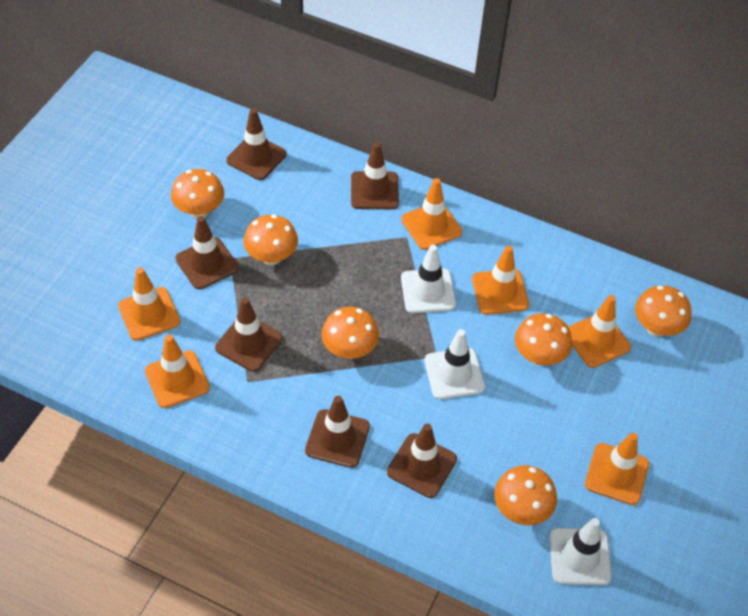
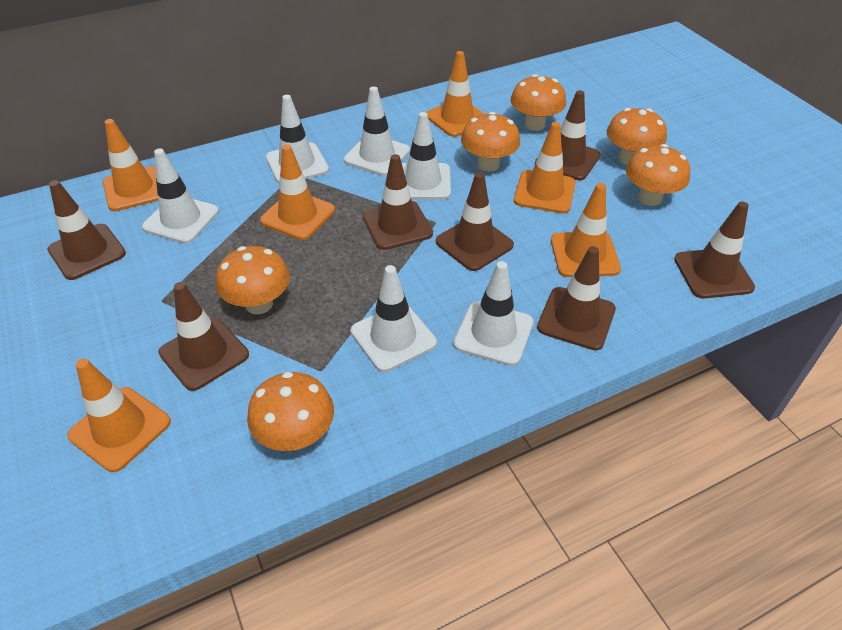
brown traffic cone: [175,216,239,289] [215,297,283,372] [226,108,287,180] [305,396,370,468] [351,142,399,209] [387,424,457,498] = 6 -> [48,180,126,280] [158,282,249,391] [363,154,433,250] [436,172,514,271] [535,90,600,180] [537,246,616,350] [674,201,755,299] = 7
white traffic cone: [401,245,456,313] [424,329,485,399] [549,518,612,586] = 3 -> [142,148,219,244] [266,95,329,183] [344,86,410,176] [350,265,437,372] [402,112,451,200] [453,261,534,366] = 6

